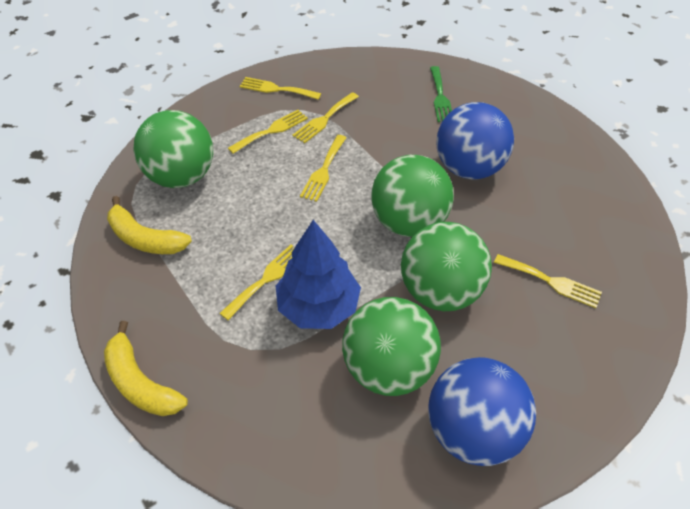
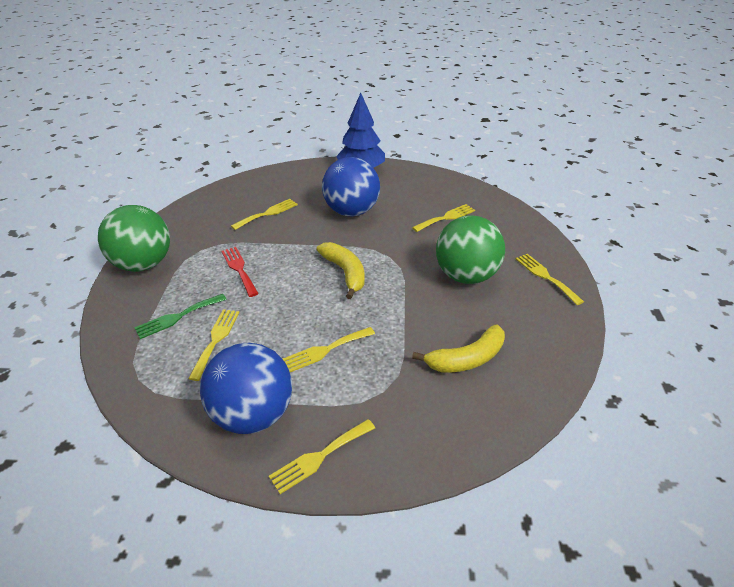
green ball: [133,110,213,188] [342,297,441,396] [371,155,454,237] [401,222,492,311] = 4 -> [98,205,170,272] [436,215,505,284] = 2
red fork: none = 0 -> [222,247,259,297] = 1

